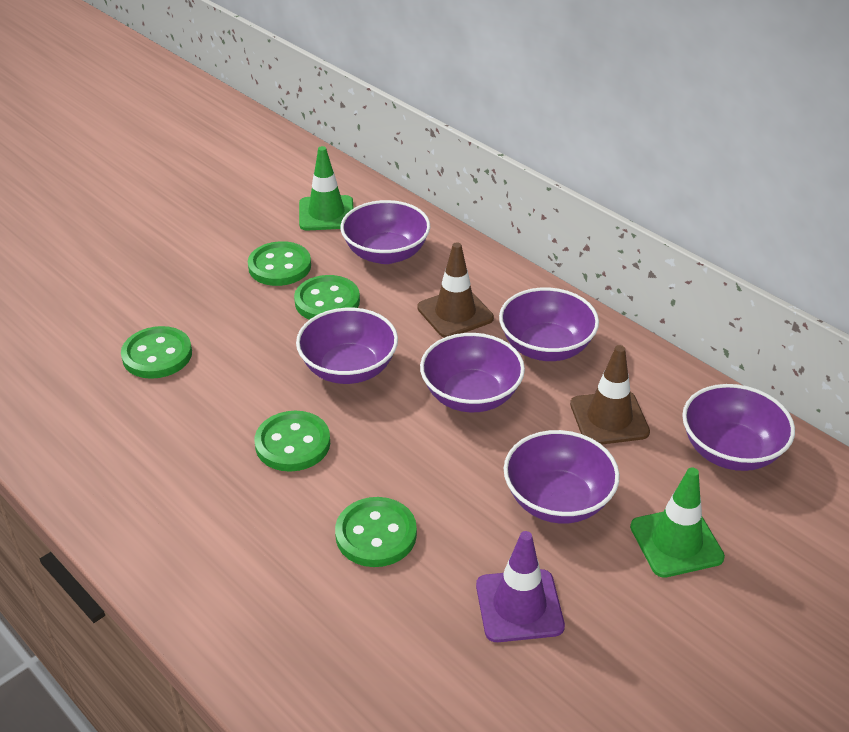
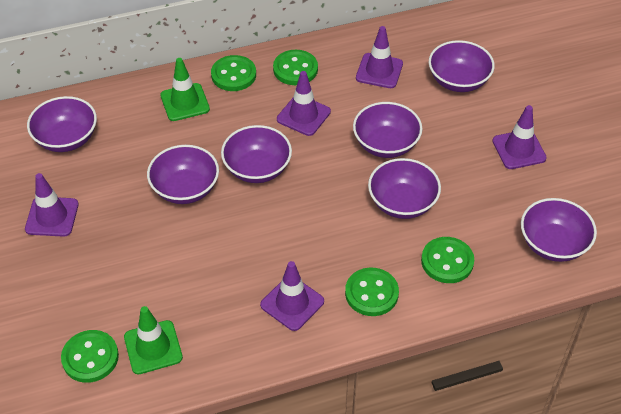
brown traffic cone: [417,242,494,338] [570,345,650,444] = 2 -> none = 0
purple bowl: [296,308,398,384] [340,200,430,264] [420,333,525,412] [499,288,599,361] [504,430,620,524] [682,384,795,471] = 6 -> [27,96,97,152] [147,145,219,204] [221,125,292,183] [353,102,422,158] [368,158,441,219] [429,40,495,92] [521,198,597,262] = 7
purple traffic cone: [476,531,565,642] = 1 -> [25,173,79,237] [260,261,324,331] [277,71,331,136] [356,26,403,88] [492,105,547,169] = 5

